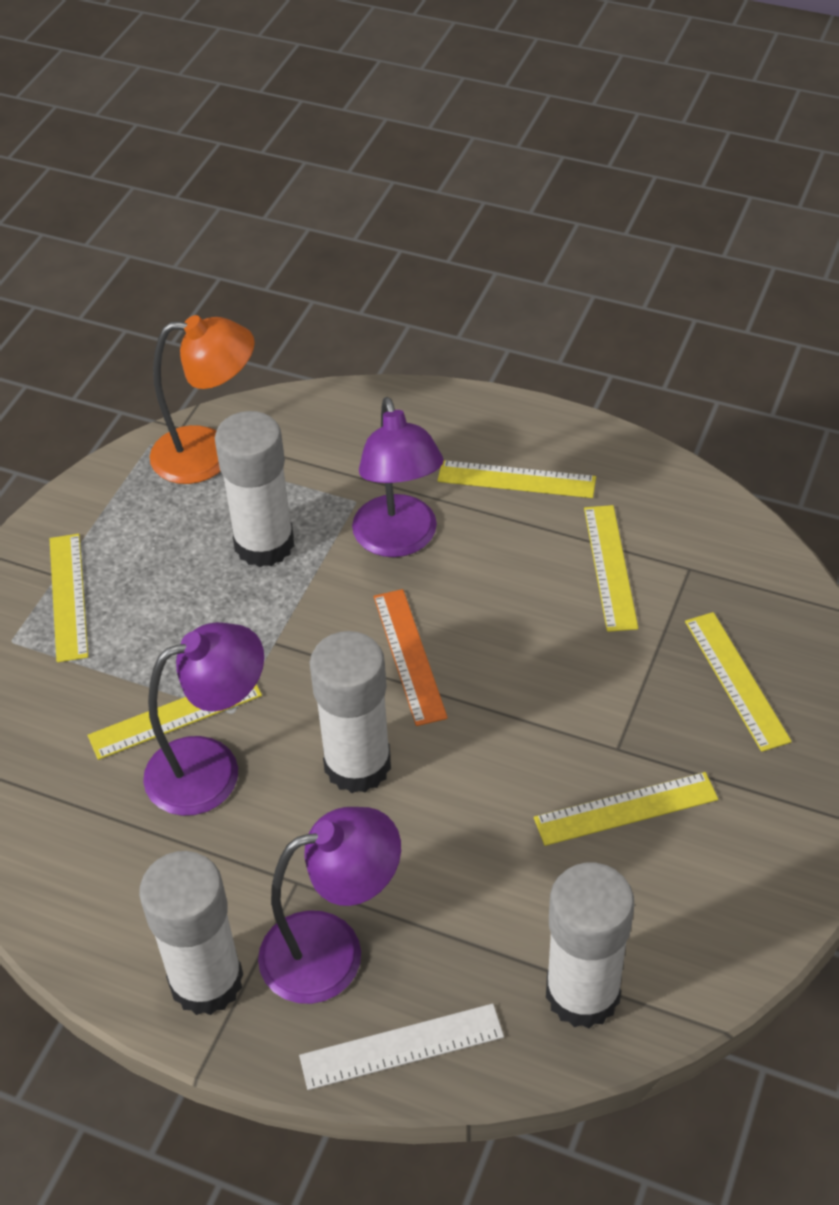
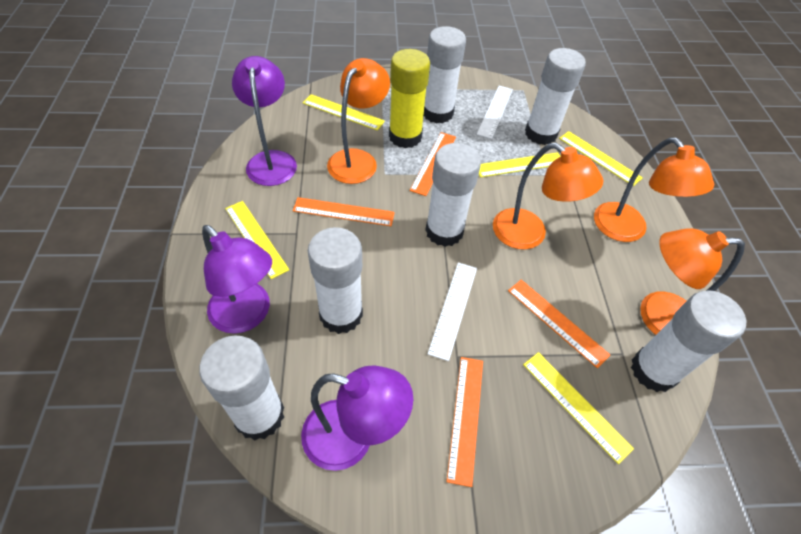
orange lamp: [150,315,255,484] = 1 -> [327,58,390,184] [493,143,603,250] [594,138,714,242] [640,228,745,335] = 4
orange ruler: [374,589,448,726] = 1 -> [293,197,395,226] [410,132,456,196] [446,357,483,487] [508,280,610,368] = 4
white glue stick: [139,851,243,1015] [215,411,294,567] [310,631,391,793] [546,863,634,1028] = 4 -> [199,336,284,441] [308,227,363,334] [423,26,466,123] [425,143,481,247] [525,48,586,145] [631,290,746,392] = 6
white ruler: [299,1004,504,1090] = 1 -> [428,262,477,361] [477,86,513,139] = 2
yellow glue stick: none = 0 -> [389,49,430,148] = 1
yellow ruler: [50,534,88,663] [88,684,262,760] [437,460,596,498] [534,772,718,846] [584,505,638,632] [685,612,792,752] = 6 -> [225,201,289,279] [303,94,385,131] [479,152,561,177] [523,352,634,464] [559,131,643,186] = 5

